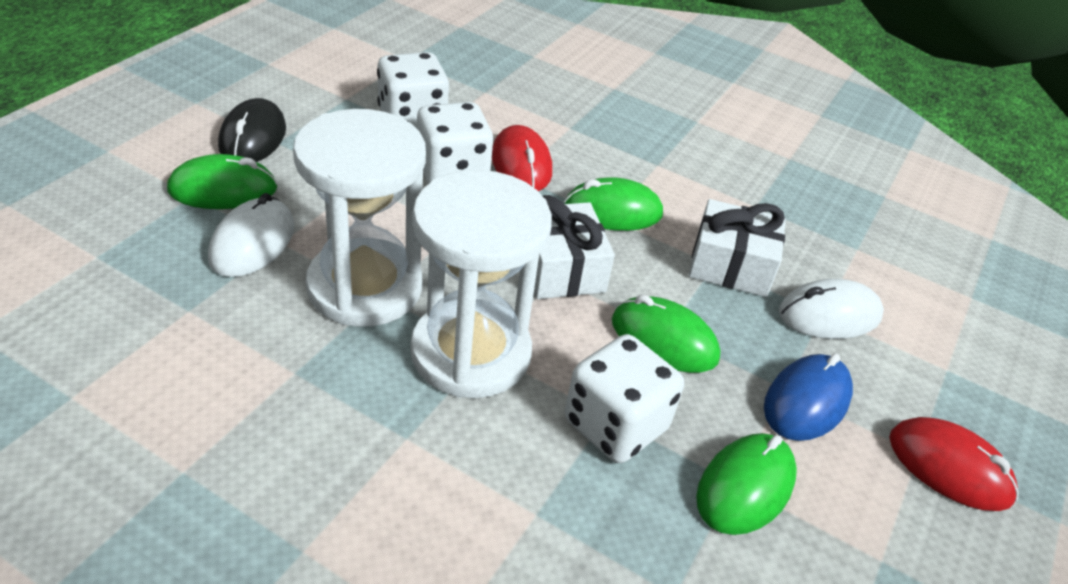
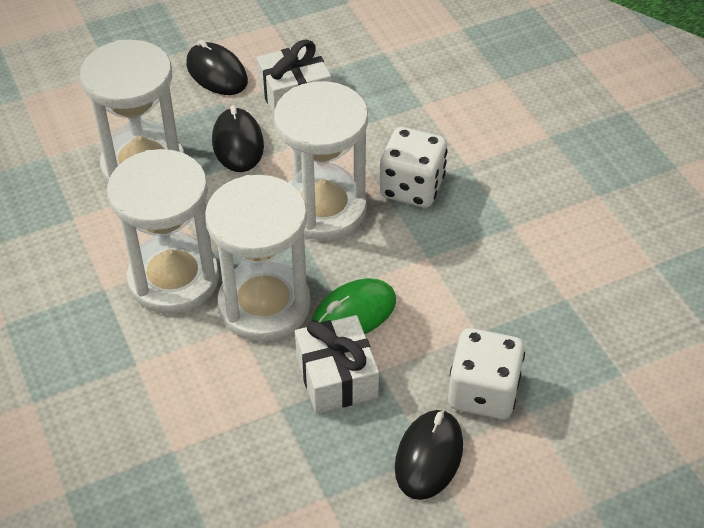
black mouse: [218,98,286,162] = 1 -> [186,40,248,95] [212,105,264,172] [395,409,463,500] = 3
blue mouse: [764,353,853,441] = 1 -> none = 0
green mouse: [167,154,277,209] [564,177,663,231] [612,295,720,373] [696,433,797,535] = 4 -> [312,278,396,334] = 1
red mouse: [492,125,552,191] [889,417,1019,511] = 2 -> none = 0
white dice: [377,52,449,129] [417,102,494,184] [565,334,684,463] = 3 -> [379,127,448,208] [448,328,525,419] = 2
white hourglass: [293,109,426,327] [410,170,552,398] = 2 -> [80,40,185,183] [107,149,219,314] [205,175,311,341] [274,81,368,240] = 4
white mouse: [208,193,295,277] [778,279,884,339] = 2 -> none = 0

